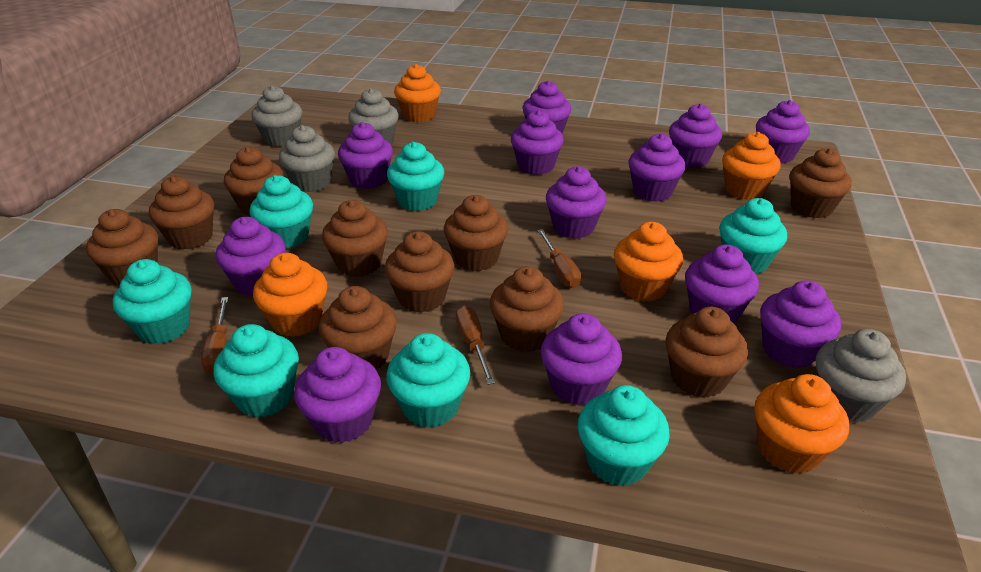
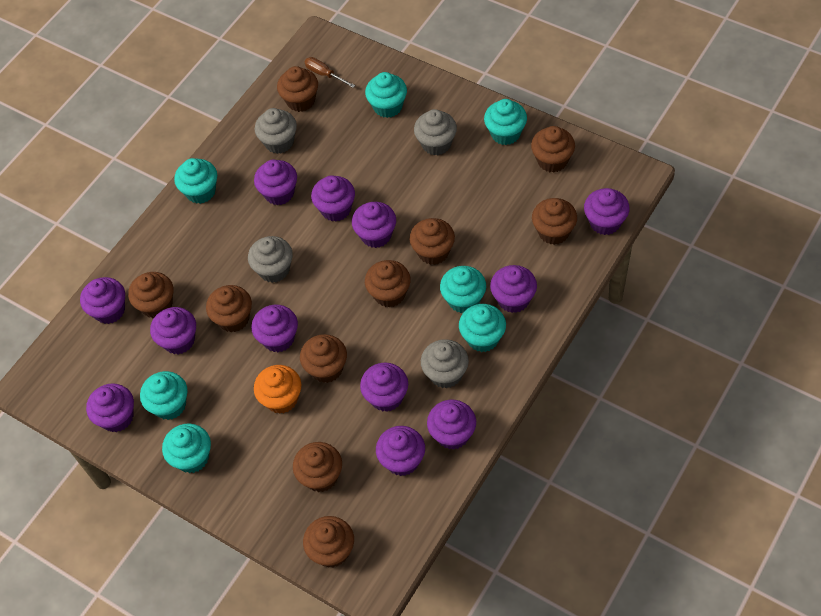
brown screwdriver: [201,297,228,374] [455,305,495,385] [537,229,581,288] = 3 -> [305,57,355,88] = 1
orange cupcake: [253,253,327,337] [394,64,441,122] [614,222,683,301] [722,132,781,200] [754,374,849,474] = 5 -> [254,365,301,414] = 1

